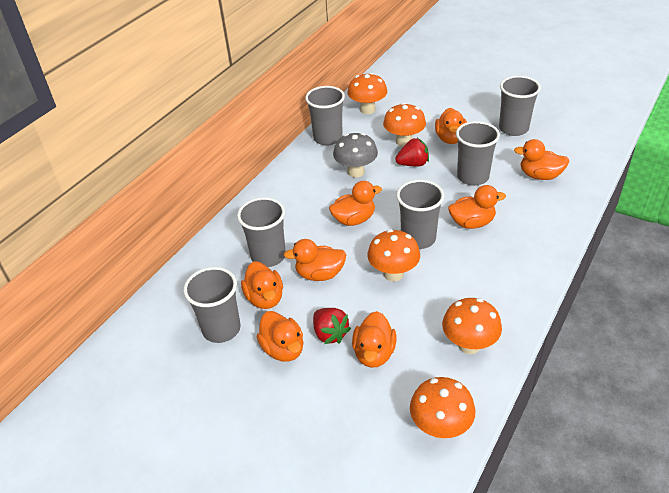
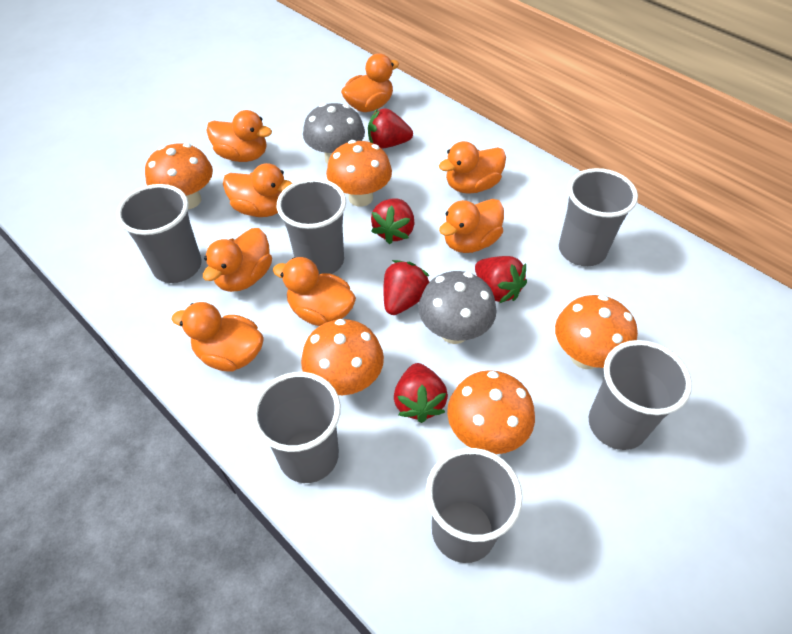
grey mushroom: [333,133,378,178] = 1 -> [303,103,365,164] [418,271,497,344] = 2
red strawberry: [313,308,351,344] [395,138,429,166] = 2 -> [368,108,413,149] [371,198,414,244] [383,260,429,315] [394,363,448,423] [475,256,527,303] = 5

